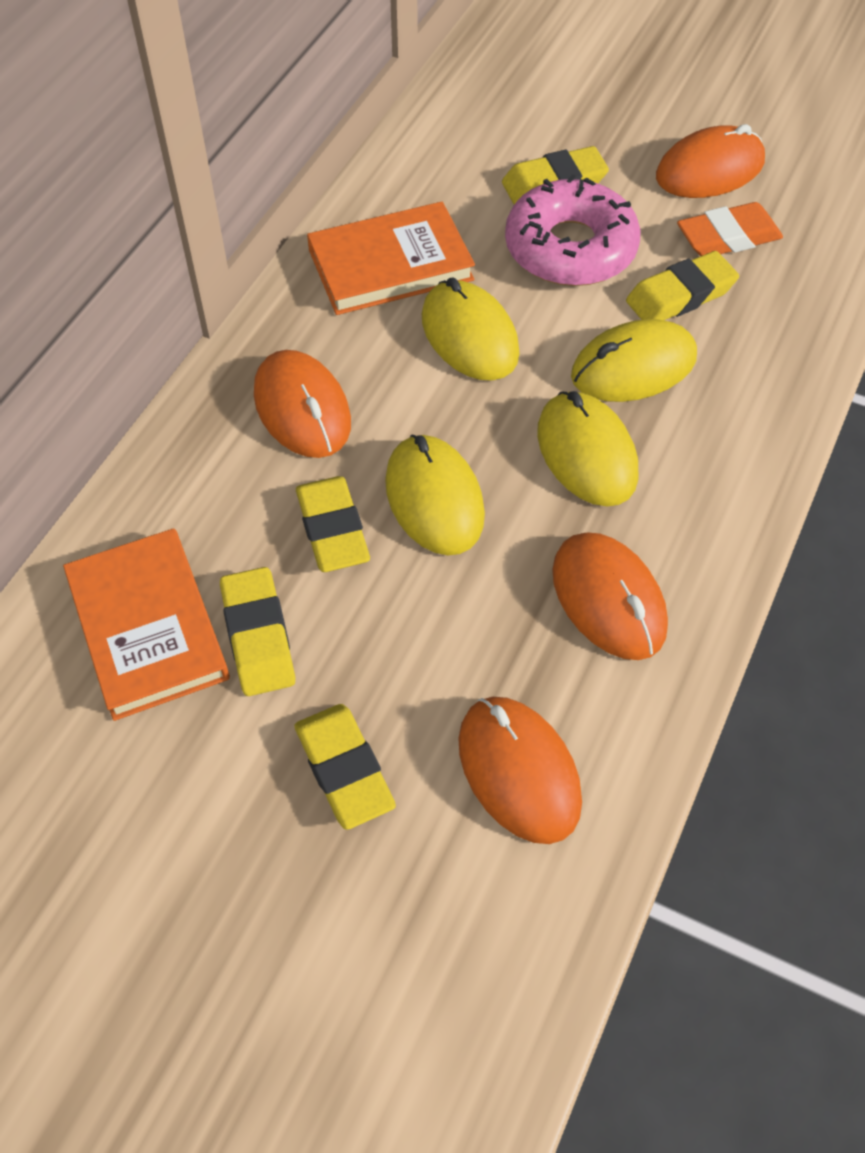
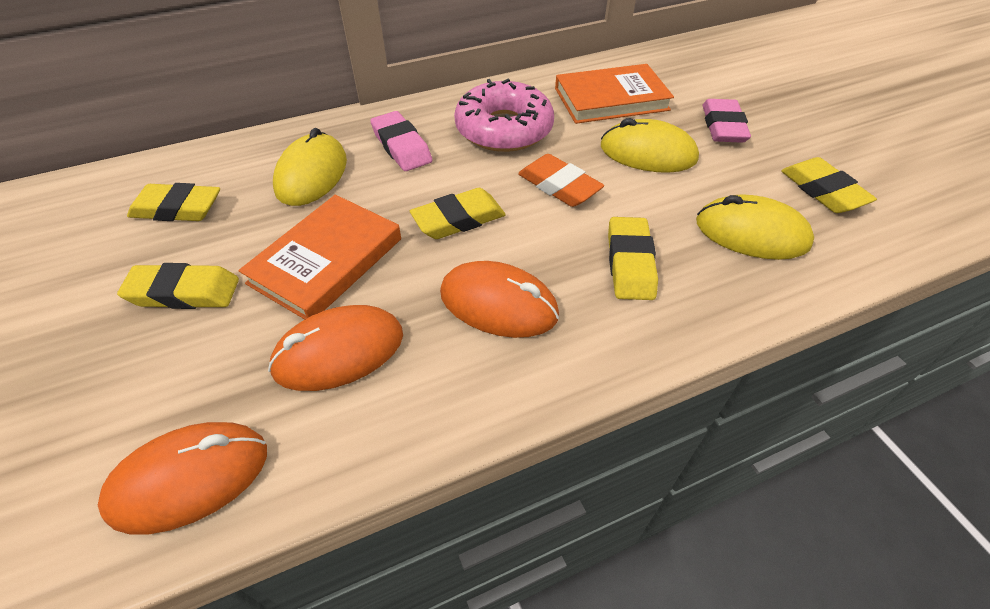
orange mouse: [254,350,351,458] [458,697,582,844] [552,533,668,660] [656,124,765,198] = 4 -> [98,422,267,535] [268,305,403,391] [440,261,559,338] = 3
pink eraser: none = 0 -> [370,111,432,171] [702,99,751,143] = 2
yellow mouse: [385,435,485,555] [422,278,520,381] [537,391,639,507] [571,319,697,402] = 4 -> [273,128,347,206] [601,118,699,173] [696,194,814,260] = 3

